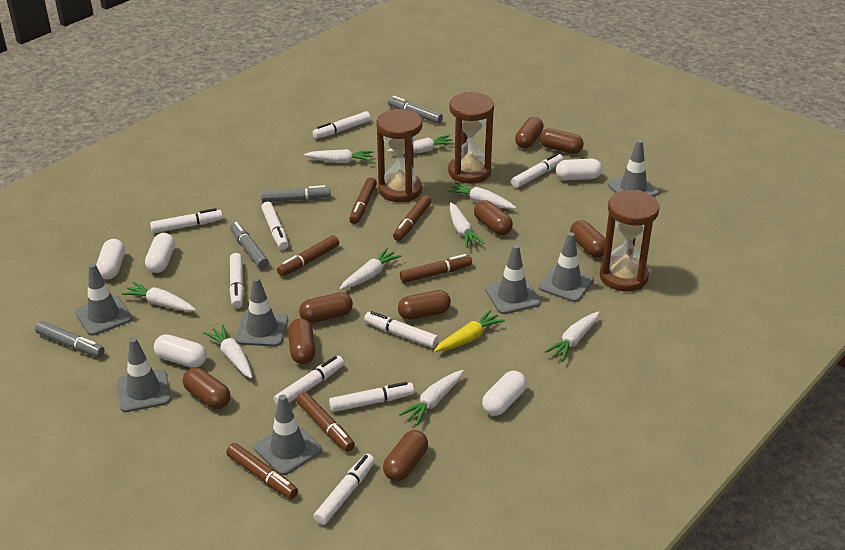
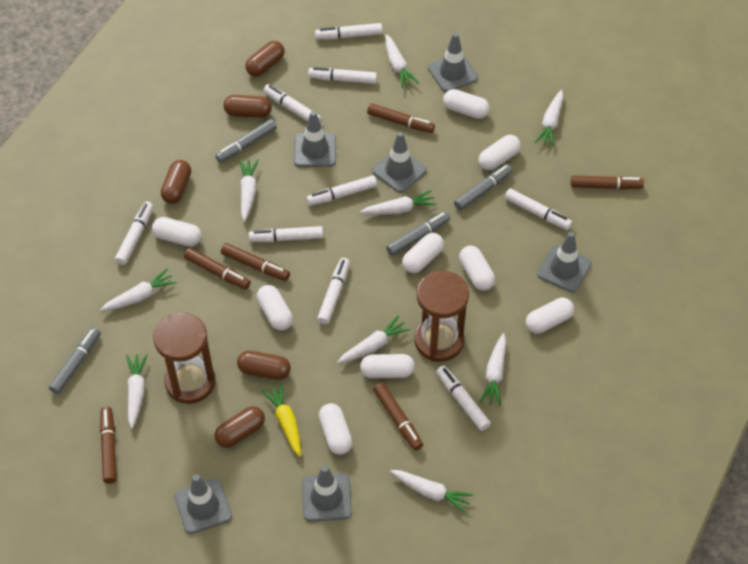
brown capsule: [183,368,230,409] [288,318,315,364] [299,292,353,323] [383,430,428,481] [398,290,451,320] [474,200,513,235] [515,117,544,148] [540,128,584,154] [570,220,606,258] = 9 -> [161,160,191,204] [214,406,265,448] [224,95,272,118] [237,351,291,380] [246,41,285,77] = 5
brown hourglass: [376,109,422,202] [448,92,494,184] [600,190,660,292] = 3 -> [153,312,216,404] [414,271,469,362] = 2
grey traffic cone: [75,263,132,336] [117,337,171,412] [235,277,288,347] [254,394,322,475] [485,244,541,314] [539,232,594,302] [608,140,659,197] = 7 -> [175,474,232,534] [294,111,336,167] [302,465,352,522] [372,132,427,193] [428,32,478,92] [537,232,592,293] = 6
white capsule: [96,239,125,279] [145,233,175,273] [154,334,207,368] [482,371,527,416] [556,159,602,180] = 5 -> [152,217,202,247] [257,285,293,331] [319,403,353,455] [360,354,415,378] [402,233,444,273] [443,89,490,119] [459,246,495,291] [479,135,521,170] [526,298,574,334] = 9

